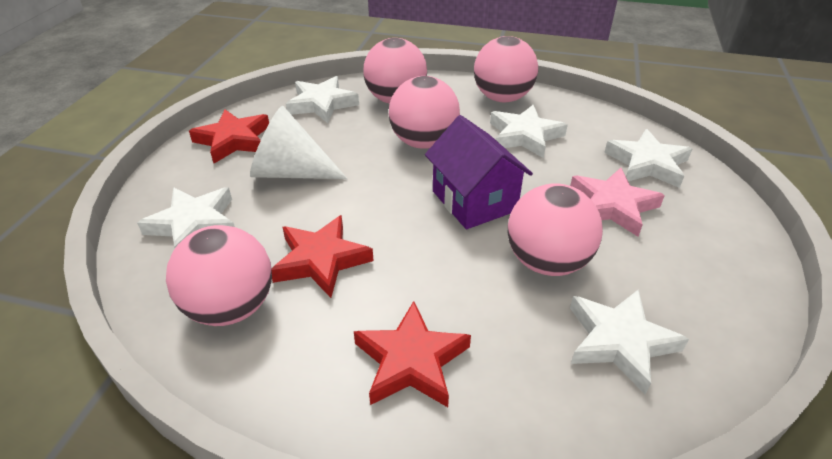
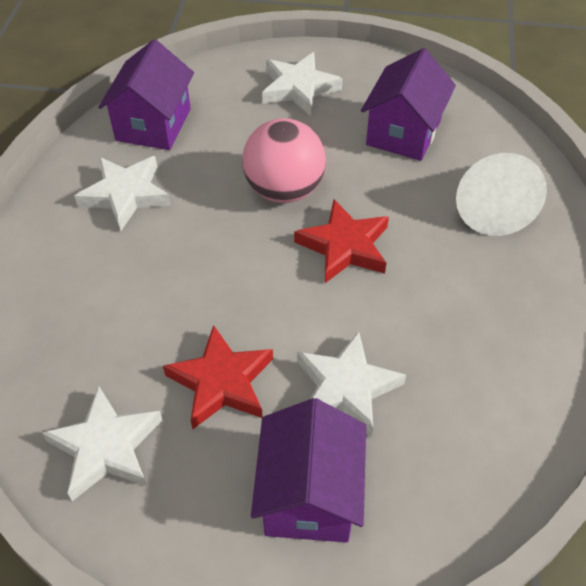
pink ball: [166,225,272,326] [363,38,427,104] [389,76,460,149] [474,36,538,102] [508,183,603,276] = 5 -> [242,118,326,203] = 1
pink star: [570,168,665,237] = 1 -> none = 0
purple house: [425,115,533,229] = 1 -> [98,39,194,150] [251,398,366,543] [361,48,456,161] = 3
red star: [189,109,269,163] [271,215,373,298] [354,301,471,407] = 3 -> [163,325,273,429] [294,200,389,283] = 2
white star: [137,187,235,248] [286,76,359,123] [490,105,568,158] [570,289,689,394] [604,129,692,188] = 5 -> [42,386,162,501] [74,156,171,231] [262,52,343,116] [297,331,406,437] = 4

